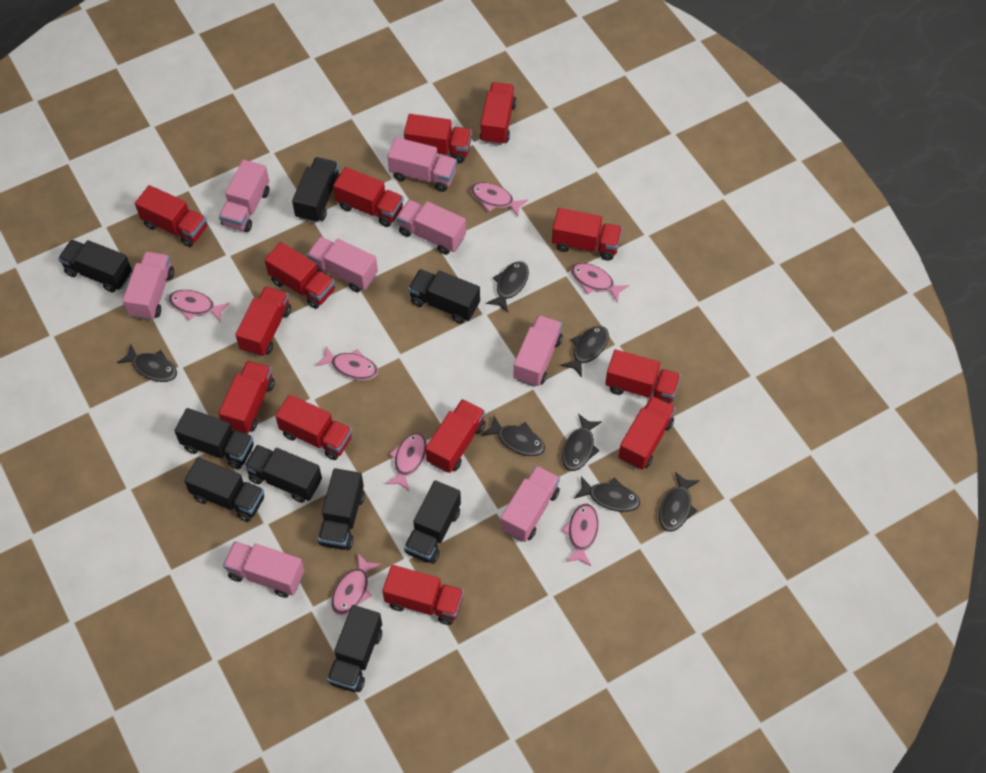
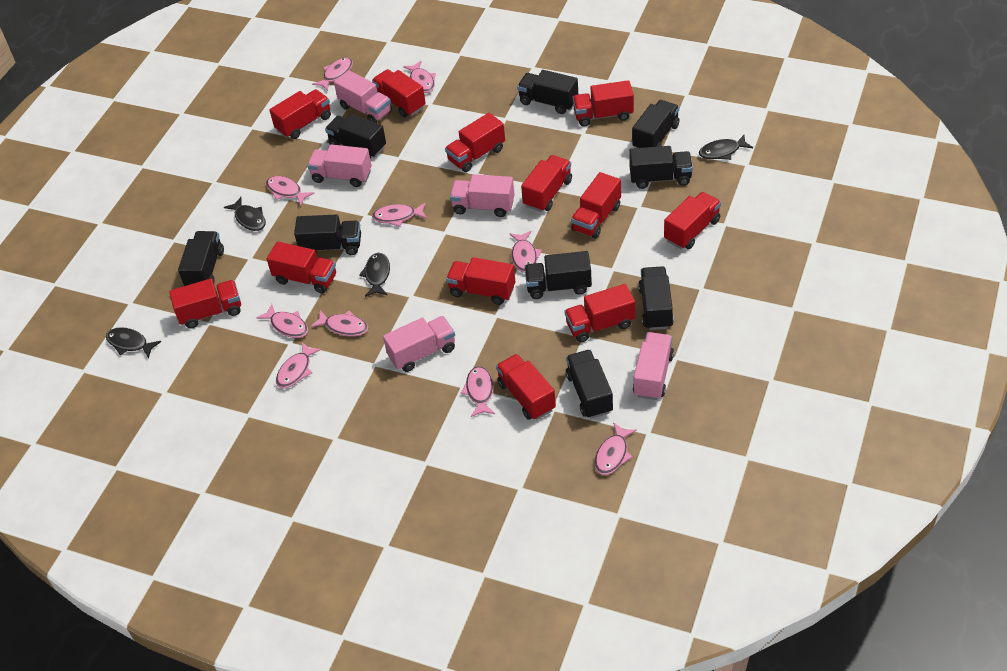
black fish: [117,344,177,382] [482,416,545,456] [486,261,529,313] [561,326,609,377] [562,414,602,471] [574,476,640,512] [659,472,700,532] = 7 -> [106,327,161,359] [224,197,266,231] [359,253,390,297] [699,135,753,160] = 4
pink fish: [169,290,230,322] [316,346,378,380] [331,554,381,615] [386,432,427,492] [471,182,528,217] [562,504,599,566] [571,263,629,302] = 7 -> [257,304,308,338] [266,176,314,206] [276,342,322,388] [310,310,368,336] [312,58,353,91] [372,203,427,227] [403,61,436,93] [461,366,495,417] [510,231,542,273] [594,422,637,475] = 10
pink truck: [123,252,174,321] [219,160,269,232] [223,541,305,598] [307,237,378,292] [388,137,457,192] [396,200,466,255] [500,465,560,542] [514,315,563,387] = 8 -> [307,144,372,187] [334,70,392,123] [383,316,455,372] [450,174,515,217] [633,332,674,400] = 5
red truck: [135,185,207,247] [219,361,275,434] [235,286,291,357] [265,242,335,309] [275,395,352,460] [333,167,404,227] [382,565,464,625] [404,114,472,163] [425,399,486,473] [480,82,517,145] [552,208,622,261] [605,349,681,404] [618,396,675,470] = 13 -> [169,279,241,329] [267,241,336,294] [270,89,331,139] [372,69,426,117] [445,113,505,172] [446,257,515,305] [496,354,556,420] [521,155,572,212] [564,284,635,342] [571,172,621,239] [573,80,634,127] [664,192,721,249] = 12

